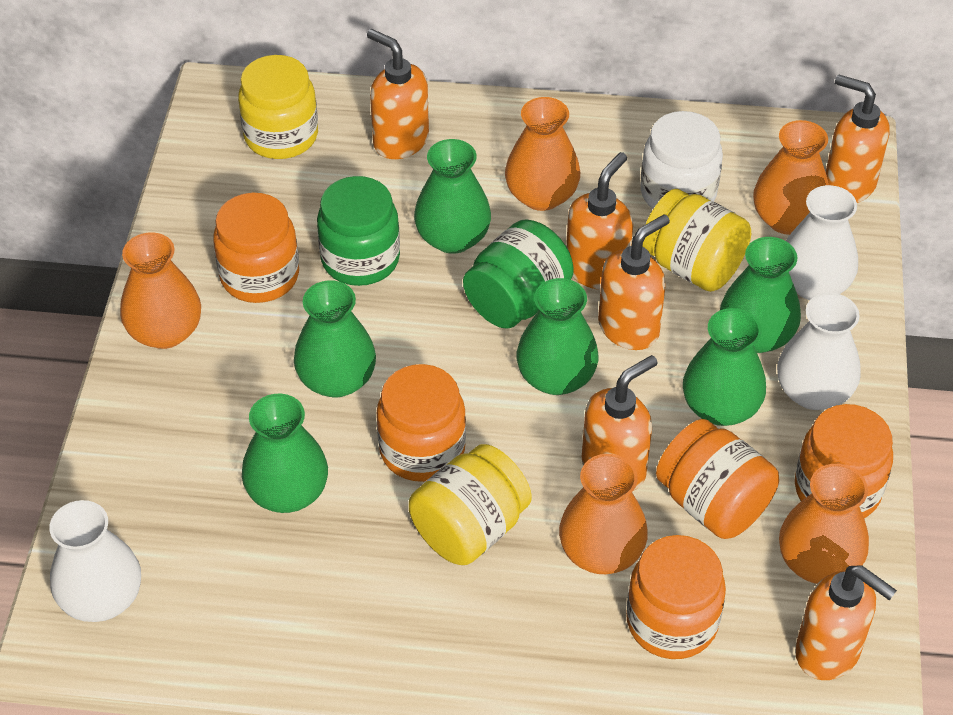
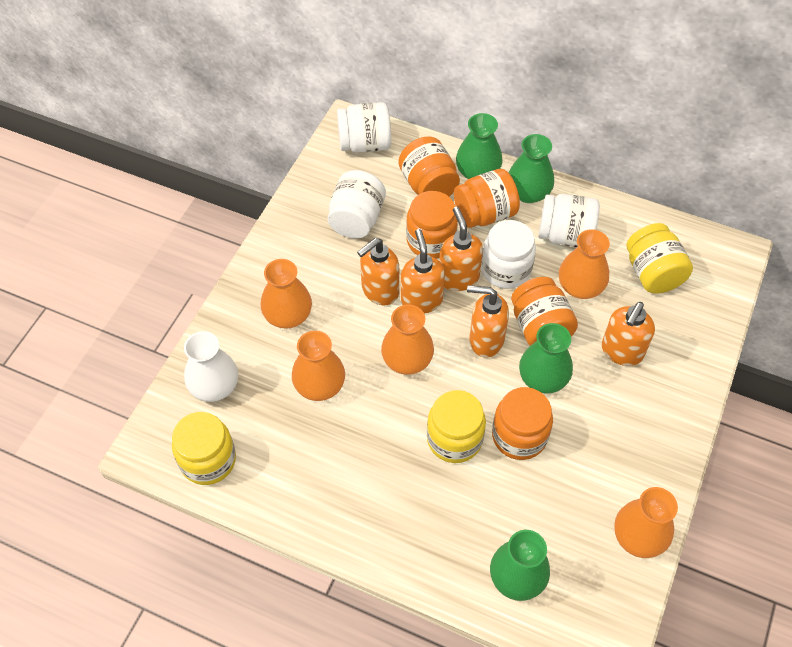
green jar: [317,176,400,286] [463,220,574,329] = 2 -> none = 0
green vase: [242,394,328,513] [294,280,376,397] [414,139,491,254] [516,278,598,395] [683,308,766,426] [720,237,801,353] = 6 -> [456,113,503,179] [490,530,550,601] [509,134,554,203] [519,323,573,394] = 4
orange soap dispenser: [367,29,429,159] [566,152,633,290] [582,355,658,491] [598,214,670,350] [795,565,897,680] [826,74,889,203] = 6 -> [357,238,399,305] [401,229,445,314] [439,207,483,291] [467,285,509,358] [602,302,655,366] = 5
white jar: [640,111,723,209] = 1 -> [328,170,386,239] [337,102,391,153] [481,220,536,289] [539,194,600,247] = 4
white vase: [49,500,141,622] [777,293,861,410] [786,185,858,300] = 3 -> [184,331,238,402] = 1

